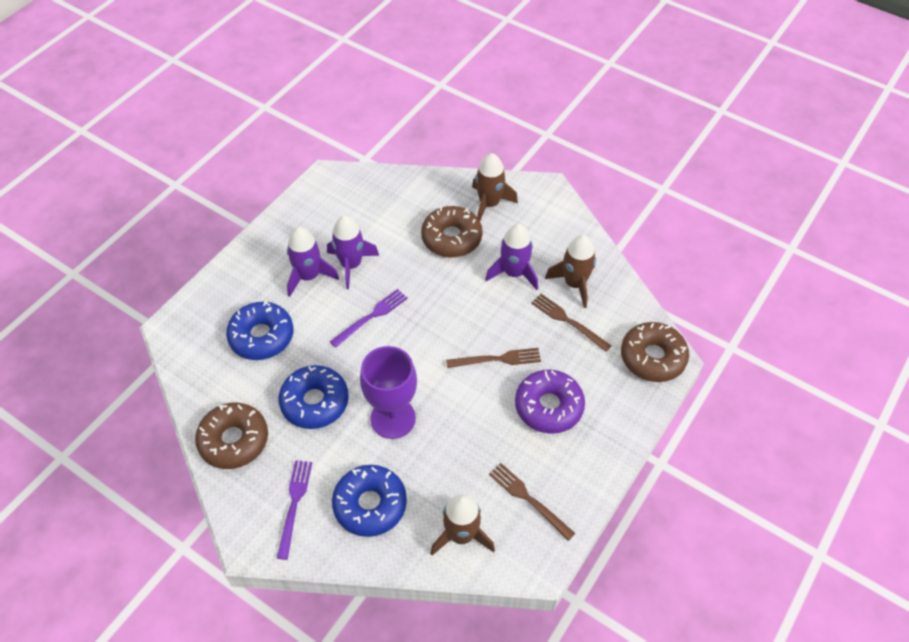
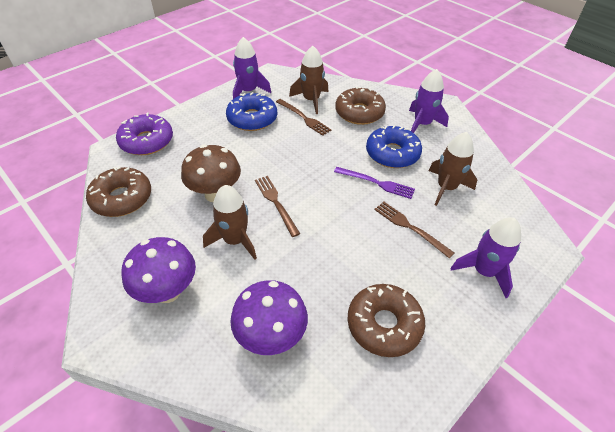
blue donut: [226,301,293,360] [279,365,349,429] [332,465,407,537] = 3 -> [226,92,277,131] [366,125,422,168] = 2
brown mushroom: none = 0 -> [181,144,241,202] = 1
purple fork: [277,460,312,560] [330,289,408,348] = 2 -> [334,167,415,199] = 1
purple goblet: [360,346,417,439] = 1 -> none = 0
purple mushroom: none = 0 -> [122,237,196,303] [230,280,308,355] = 2

